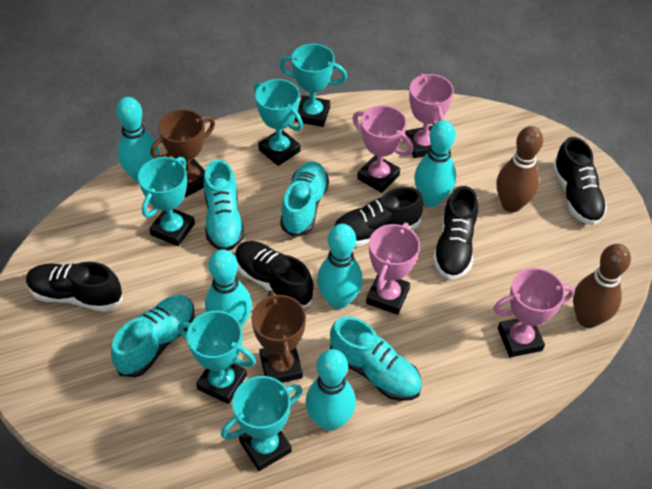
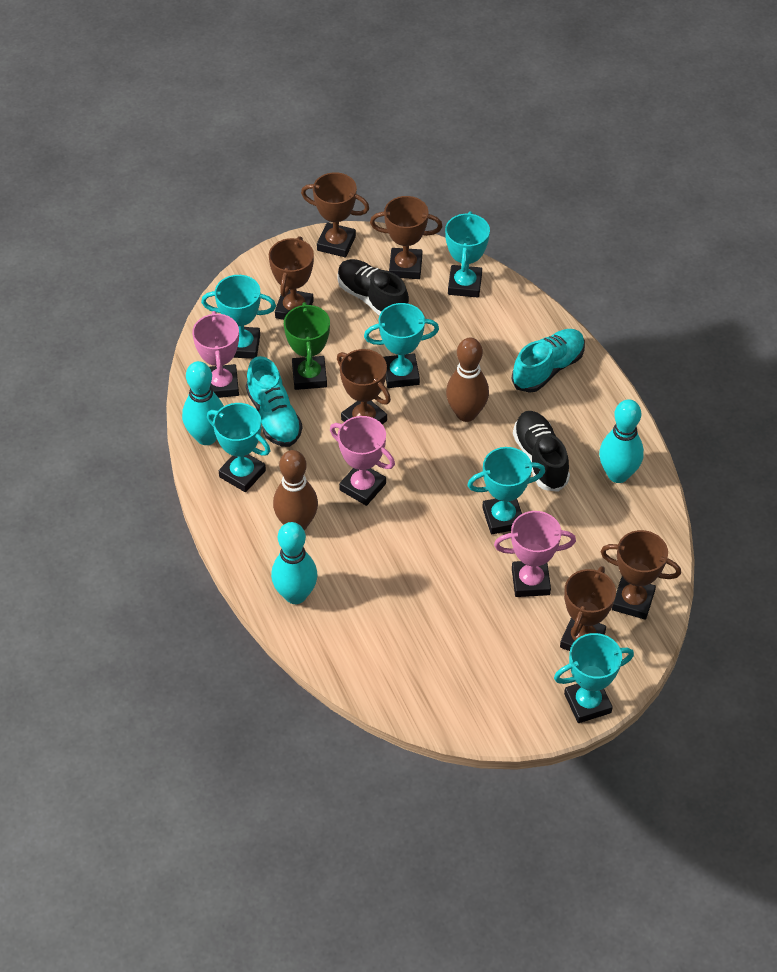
black shoe: [26,262,123,312] [235,241,314,308] [333,187,424,247] [433,186,478,279] [552,137,607,225] = 5 -> [337,259,409,315] [513,411,570,492] = 2
brown trophy: [151,109,215,197] [251,290,306,383] = 2 -> [269,236,314,320] [301,172,369,257] [337,349,391,424] [370,196,442,279] [560,566,616,651] [600,530,681,620] = 6
green trophy: none = 0 -> [284,302,330,390] = 1
pink trophy: [352,105,414,193] [366,223,420,315] [405,73,454,158] [493,268,575,357] = 4 -> [192,311,239,398] [330,416,395,506] [494,511,576,597] = 3
turquoise bowling pin: [116,97,160,183] [205,249,252,328] [305,349,356,431] [317,224,363,309] [414,120,456,207] = 5 -> [182,361,224,445] [271,522,318,604] [599,399,644,483] = 3
turquoise shoe: [111,295,195,377] [204,159,244,251] [280,161,329,237] [330,317,422,401] = 4 -> [246,356,303,447] [511,329,585,393] = 2
turquoise trophy: [138,157,195,246] [178,311,256,404] [221,376,303,471] [254,79,303,166] [279,44,347,127] = 5 -> [201,275,276,359] [207,403,270,492] [364,303,439,388] [445,211,490,298] [467,447,545,534] [554,633,634,723] = 6

